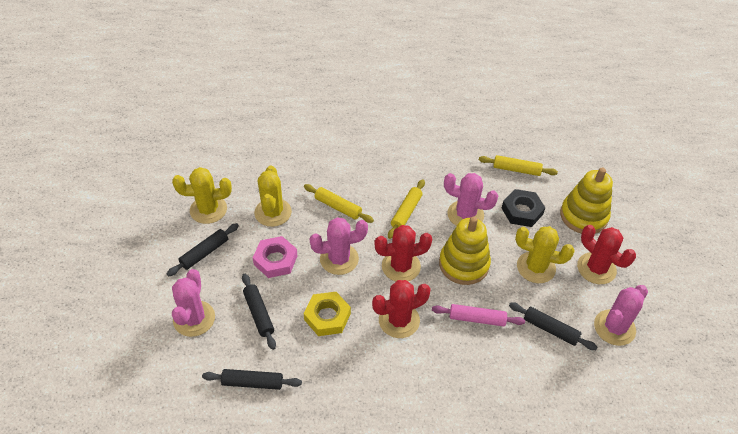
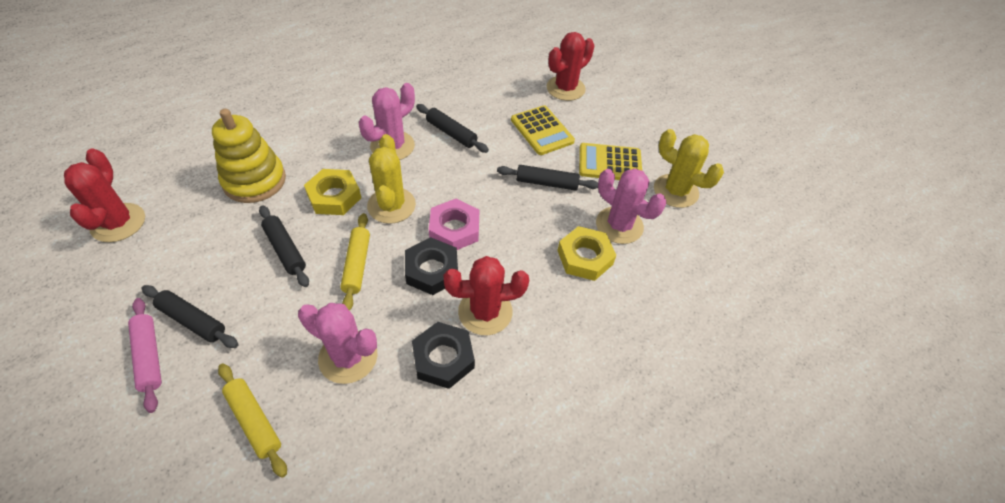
black nut: [502,189,545,227] = 1 -> [405,237,458,295] [412,322,475,389] = 2
pink cactus: [172,269,215,337] [310,217,368,275] [444,173,498,226] [594,285,648,346] = 4 -> [298,303,378,384] [359,83,415,160] [596,168,666,244] = 3
yellow cactus: [172,167,232,224] [254,166,292,227] [515,226,574,283] = 3 -> [367,134,416,224] [654,129,724,208] = 2
yellow calculator: none = 0 -> [511,105,575,155] [579,143,642,180] = 2
yellow nut: [304,292,351,336] = 1 -> [304,169,361,215] [557,226,616,281] = 2
yellow rolling pin: [304,184,374,223] [388,180,425,239] [479,155,558,176] = 3 -> [218,363,287,478] [340,213,370,311] = 2
yellow stacking toy: [439,216,491,285] [560,168,613,234] = 2 -> [212,109,286,203] = 1

